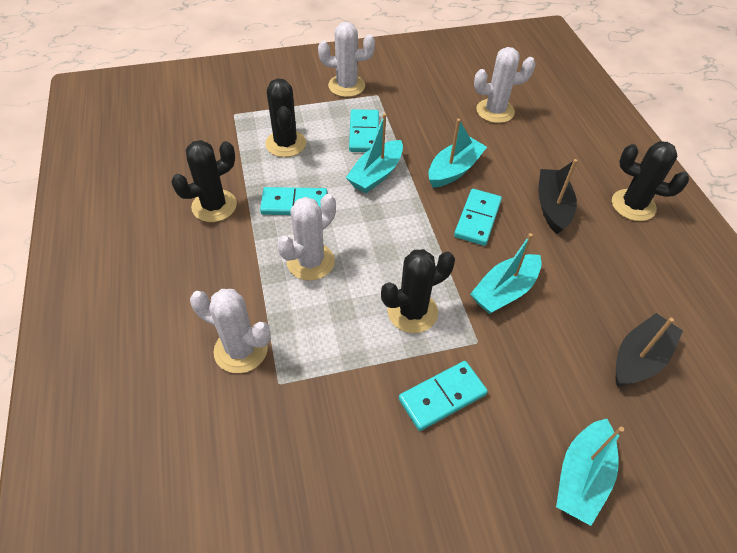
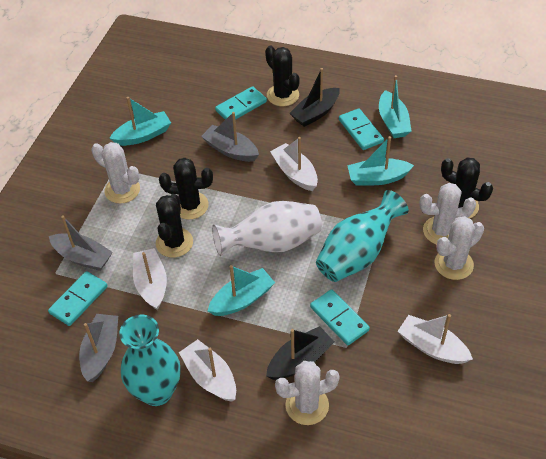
grey boat: none = 0 -> [49,215,113,271] [79,314,118,382] [201,112,259,162] = 3
turquoise vase: none = 0 -> [119,315,180,406] [316,190,409,282] = 2
white boat: none = 0 -> [133,248,167,310] [179,339,236,402] [270,137,318,191] [398,314,473,364] = 4
white vase: none = 0 -> [212,201,322,256] = 1

